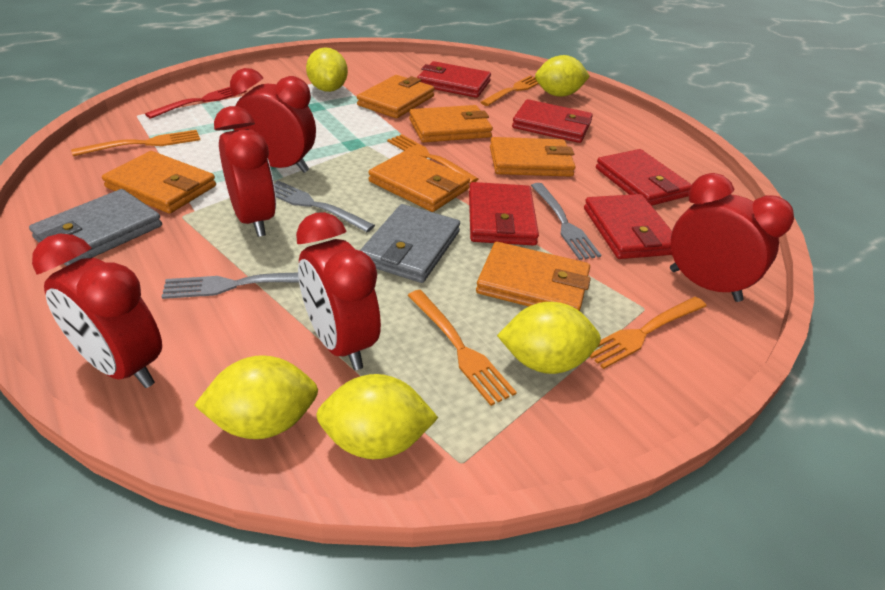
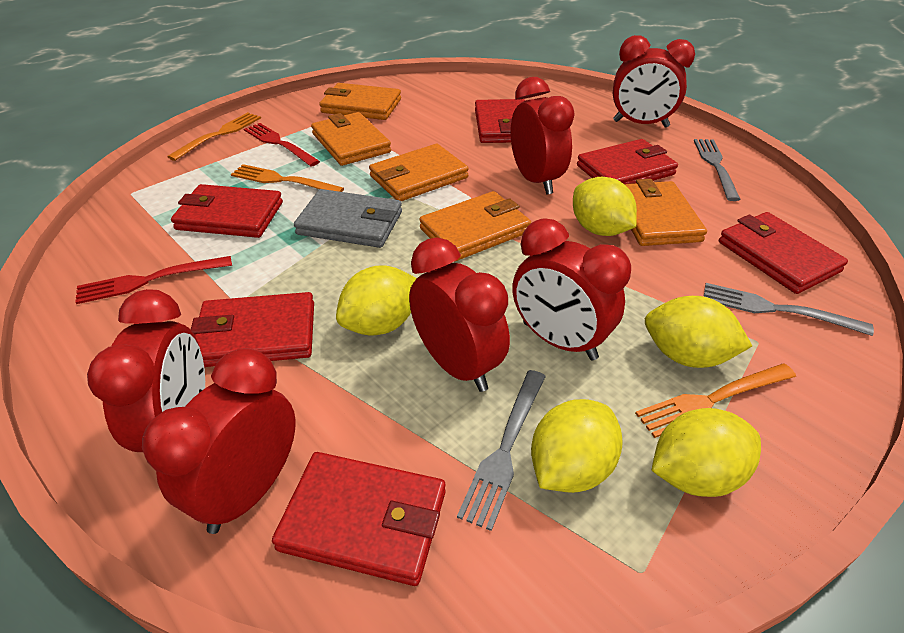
grey wallet: [29,189,162,266] [360,204,460,283] = 2 -> [294,189,402,248] = 1
orange fork: [71,130,200,156] [387,134,478,183] [407,290,517,406] [480,76,539,106] [589,297,706,369] = 5 -> [167,112,261,161] [231,164,344,192] [635,364,796,438] = 3
orange wallet: [102,151,216,213] [357,75,435,118] [368,150,470,212] [409,105,493,143] [476,242,591,311] [490,137,576,177] = 6 -> [311,112,391,166] [320,83,401,120] [369,144,469,201] [419,191,531,261] [624,179,707,246] = 5
red clock: [32,234,162,388] [214,106,276,237] [230,68,316,173] [296,212,381,370] [670,173,794,302] = 5 -> [87,289,205,452] [142,348,296,534] [409,237,510,392] [510,77,575,195] [512,218,631,360] [613,35,695,128] = 6
red fork: [145,87,247,119] = 1 -> [75,256,232,304] [244,123,320,167] = 2
red wallet: [417,61,491,98] [469,182,539,246] [512,99,593,143] [584,194,672,259] [596,149,692,206] = 5 -> [171,184,283,238] [191,292,314,367] [272,452,446,586] [475,99,525,143] [577,139,678,184] [719,212,848,294] = 6

